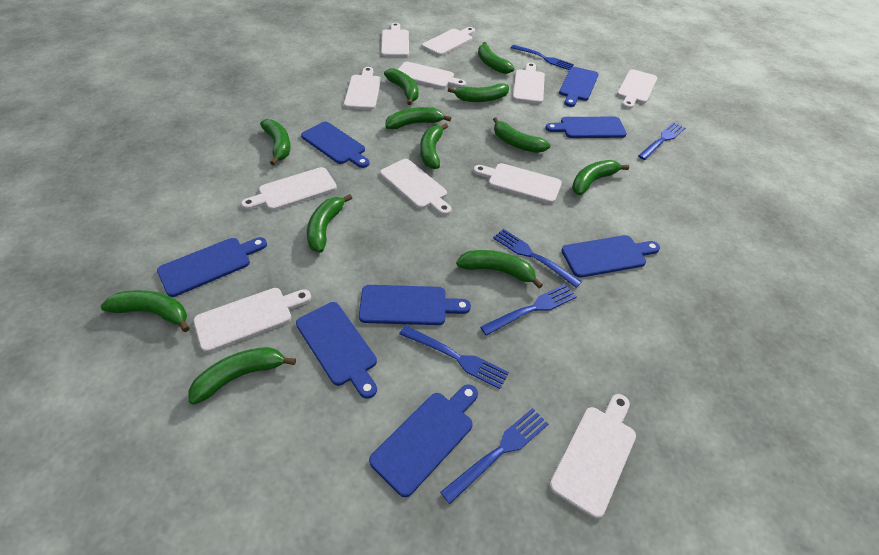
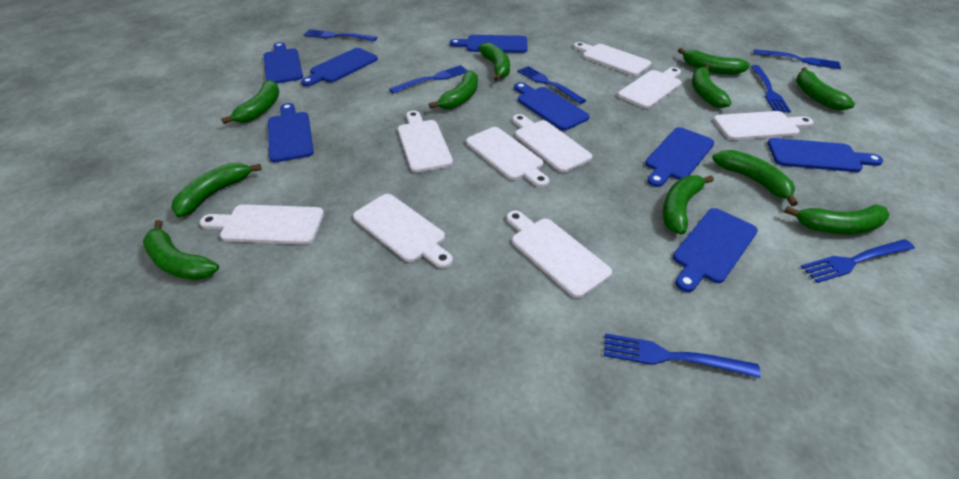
blue fork: [399,325,509,389] [440,408,548,504] [480,284,577,336] [493,229,582,288] [511,45,574,70] [638,122,685,160] = 6 -> [304,29,377,41] [389,65,468,93] [518,66,586,104] [604,333,761,378] [751,65,791,113] [753,49,841,69] [801,239,915,283] = 7
green banana: [101,290,189,332] [189,347,296,405] [260,119,291,165] [307,194,352,253] [384,68,418,105] [385,107,451,130] [420,123,448,169] [448,83,509,102] [456,250,543,288] [478,42,515,74] [493,117,551,153] [572,160,629,195] = 12 -> [143,220,219,280] [171,163,262,218] [221,80,279,124] [429,70,478,109] [478,43,510,81] [663,175,714,235] [678,48,750,75] [692,65,731,108] [712,150,798,206] [784,205,889,234] [796,67,855,110] = 11
white cutting board: [193,288,311,353] [241,167,337,211] [344,67,381,110] [380,159,452,215] [381,23,409,57] [398,62,466,89] [422,27,475,56] [473,163,562,204] [513,63,545,104] [549,394,636,519] [617,69,658,109] = 11 -> [200,204,324,244] [353,194,453,268] [398,111,453,173] [466,127,549,187] [506,211,612,298] [512,114,592,172] [574,42,651,76] [618,67,682,109] [713,111,813,140] = 9

